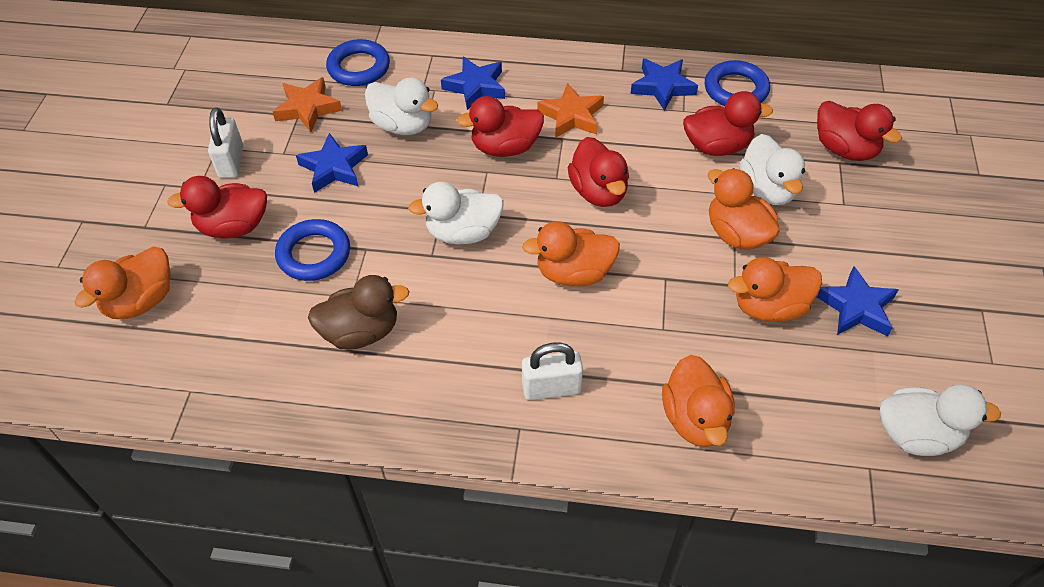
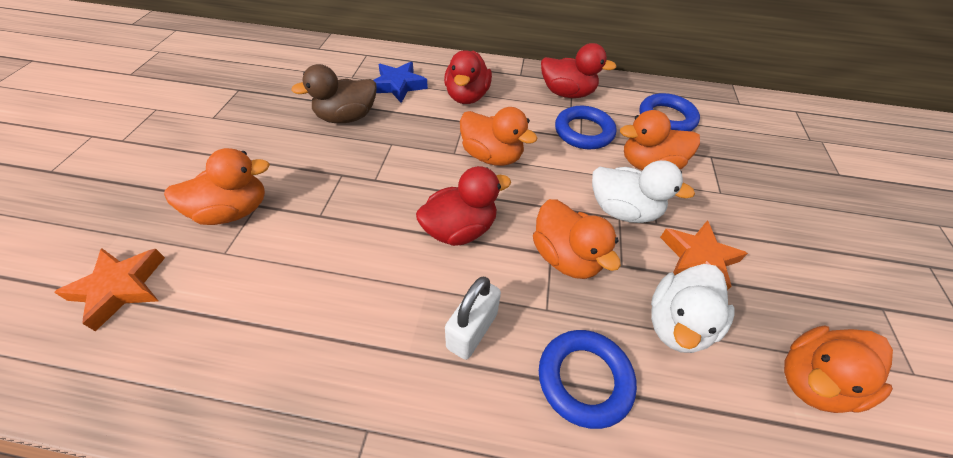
blue star: [296,133,368,193] [441,57,505,110] [631,59,698,111] [817,266,899,337] = 4 -> [374,62,428,103] = 1
red duck: [167,176,267,239] [456,96,544,157] [568,137,629,207] [683,91,773,156] [817,101,902,161] = 5 -> [416,166,511,246] [444,50,492,104] [541,43,617,98] = 3
white duck: [365,77,439,135] [408,182,504,245] [740,134,805,205] [879,384,1001,456] = 4 -> [592,160,695,223] [651,264,735,353] = 2
white padlock: [208,107,243,178] [522,343,583,400] = 2 -> [445,277,501,360] = 1

